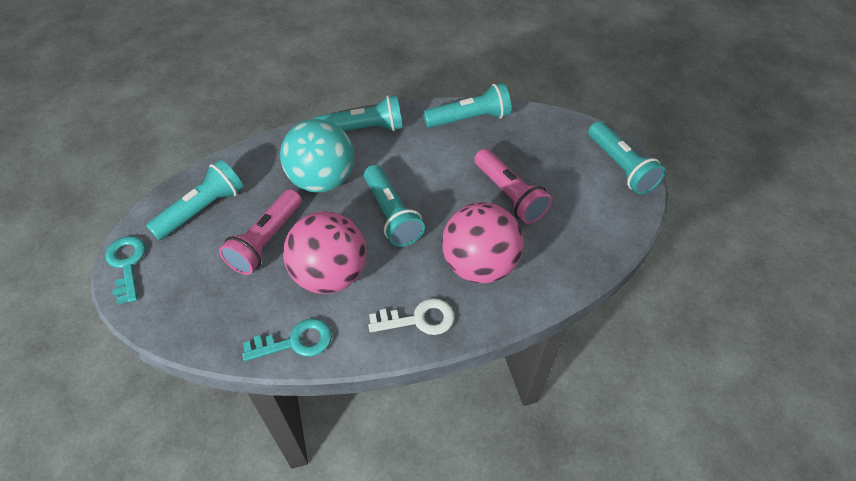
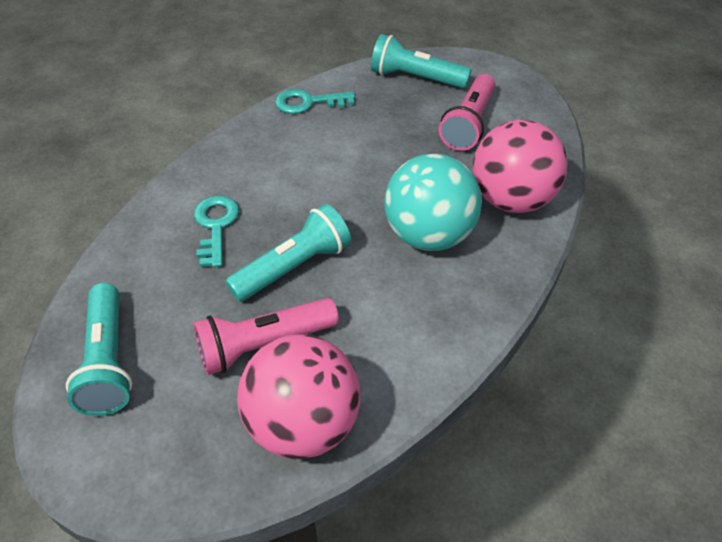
turquoise flashlight: [146,160,244,240] [314,96,403,131] [364,165,425,247] [423,83,511,128] [588,121,665,195] = 5 -> [66,283,132,416] [225,204,351,302] [371,34,472,88] = 3
white key: [368,298,454,335] = 1 -> none = 0

